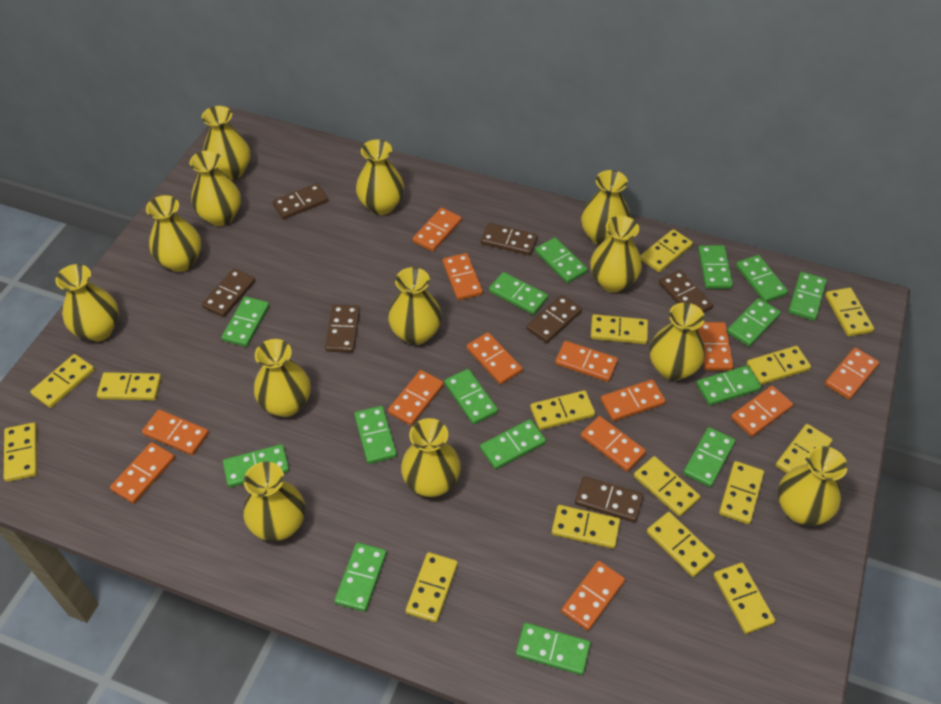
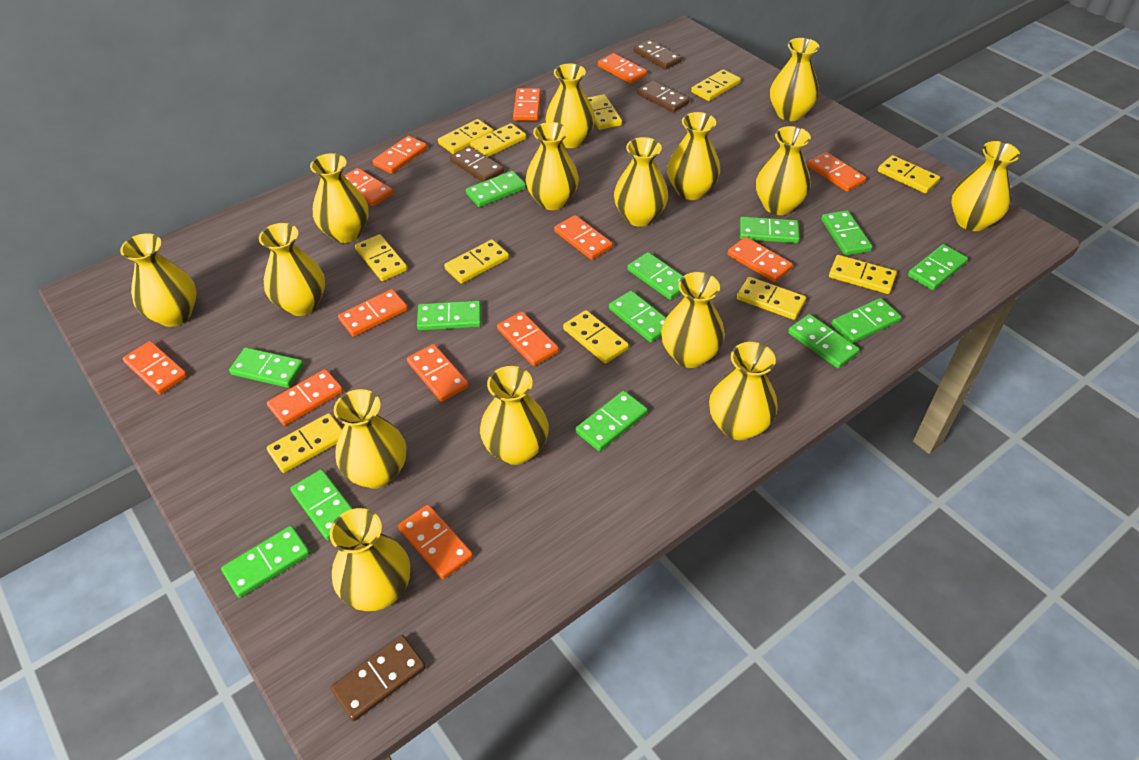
brown domino: [202,269,256,317] [273,183,328,219] [325,305,360,353] [481,223,537,255] [527,295,582,343] [575,476,643,522] [659,270,713,313] = 7 -> [331,635,426,722] [450,146,504,182] [634,39,682,70] [637,80,690,113] = 4
green domino: [221,296,270,347] [223,444,289,488] [334,543,387,612] [354,406,397,464] [444,369,498,425] [480,419,546,469] [489,272,548,315] [516,623,591,675] [535,237,588,283] [683,427,736,487] [696,365,762,405] [698,245,733,289] [727,298,781,347] [736,255,788,302] [788,272,827,321] = 15 -> [221,526,310,598] [229,347,304,388] [290,469,353,540] [417,301,481,330] [466,171,526,207] [575,391,648,451] [609,291,666,342] [627,252,683,300] [740,217,800,243] [788,314,860,368] [821,210,873,256] [831,298,901,343] [908,244,968,290] = 13
yellow domino: [4,423,37,482] [30,354,95,408] [97,372,161,400] [406,552,458,623] [530,390,595,430] [552,505,620,549] [591,314,648,344] [634,456,700,517] [640,229,693,272] [647,512,716,577] [714,562,775,634] [719,461,764,524] [746,346,811,385] [776,424,833,473] [825,288,874,336] = 15 -> [267,413,342,473] [355,234,408,281] [438,119,493,154] [444,240,509,284] [470,123,526,157] [563,310,629,364] [588,94,622,130] [691,69,741,101] [737,277,806,320] [829,255,897,294] [878,155,940,193] = 11
yellow vase: [55,264,119,342] [146,195,201,272] [190,150,241,226] [202,106,250,180] [243,462,305,541] [254,339,311,417] [356,140,404,215] [388,267,442,345] [401,418,461,497] [581,170,631,245] [590,216,642,293] [649,303,705,380] [778,446,848,525] = 13 -> [120,233,197,327] [259,223,325,316] [310,153,369,243] [329,508,410,611] [334,389,406,489] [480,366,549,465] [526,122,579,210] [546,64,595,148] [614,137,668,227] [661,272,725,368] [667,112,720,200] [709,342,778,440] [756,126,811,215] [770,38,819,121] [951,141,1020,231] = 15

